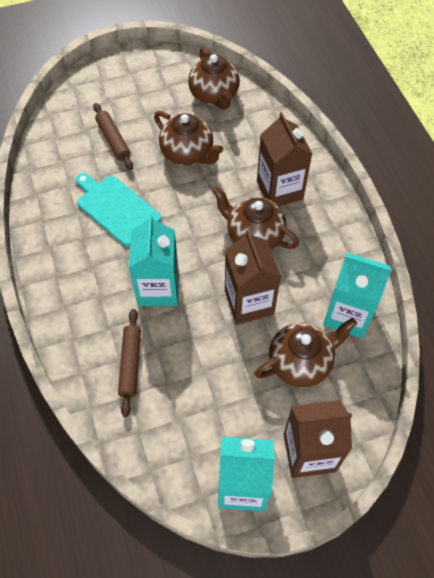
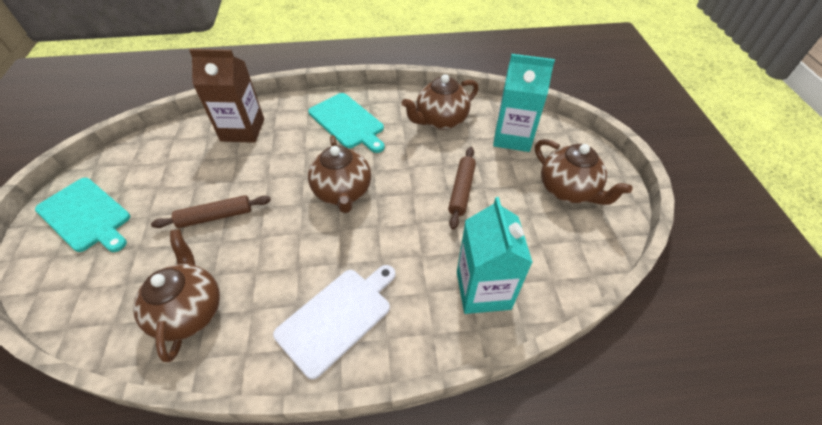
brown carton: [225,230,281,324] [257,112,312,206] [283,400,352,478] = 3 -> [189,49,264,143] = 1
turquoise carton: [129,214,179,306] [218,437,275,511] [323,252,392,338] = 3 -> [457,197,533,314] [493,54,555,152] = 2
turquoise cutting board: [75,173,162,247] = 1 -> [35,178,130,252] [308,93,385,153] = 2
white cutting board: none = 0 -> [273,265,396,380] = 1

